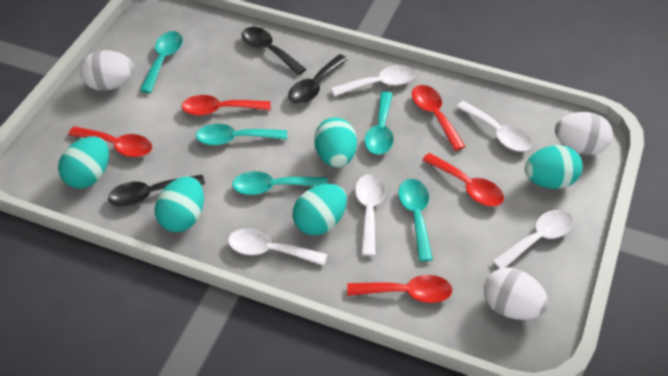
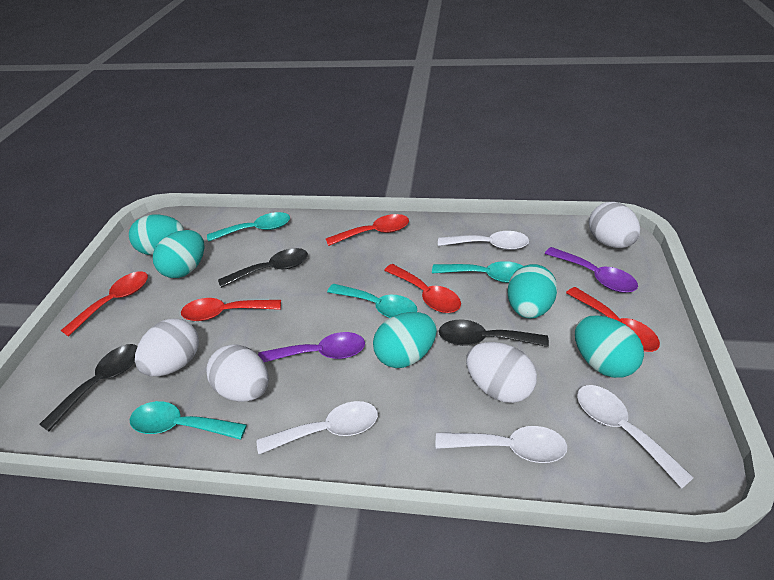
purple spoon: none = 0 -> [258,332,365,362] [545,247,638,293] = 2
turquoise spoon: [140,31,183,93] [196,124,287,146] [232,171,328,195] [365,91,394,155] [398,179,433,262] = 5 -> [129,401,247,440] [207,212,290,242] [327,284,417,318] [432,261,523,283] = 4
white egg: [80,50,134,91] [484,267,548,320] [555,112,613,155] = 3 -> [135,318,199,376] [206,345,269,402] [466,342,537,403] [589,202,640,248] = 4
white spoon: [228,228,327,266] [331,65,415,96] [355,174,385,256] [456,101,532,152] [492,210,573,269] = 5 -> [257,401,378,454] [436,426,568,463] [438,231,529,250] [577,385,694,488] = 4

